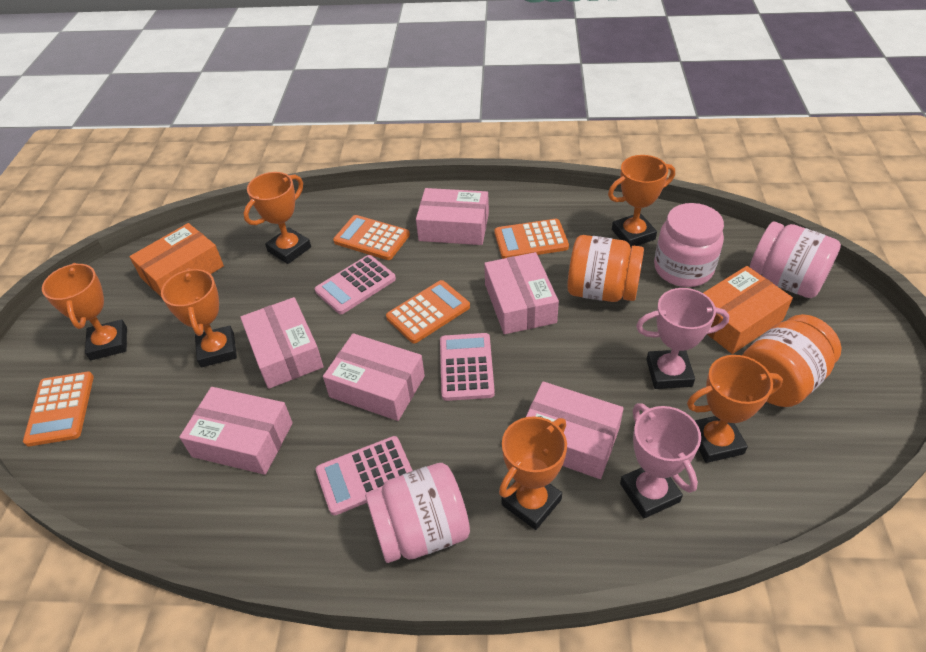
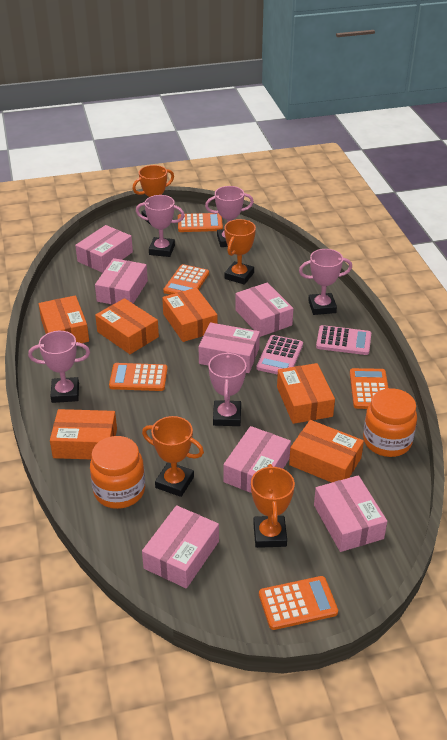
orange box: [129,223,224,296] [703,266,793,354] = 2 -> [39,295,89,343] [50,409,117,459] [95,298,159,354] [162,288,218,342] [277,363,335,424] [289,420,364,483] = 6
orange calculator: [23,372,94,446] [333,215,410,260] [386,280,470,343] [494,219,569,259] = 4 -> [109,363,168,391] [163,264,209,295] [178,213,223,232] [259,576,338,630] [350,368,388,409] = 5
orange trophy: [42,263,127,360] [161,268,237,367] [243,172,311,264] [499,416,567,530] [608,155,675,247] [687,355,783,463] = 6 -> [132,165,174,226] [142,416,204,497] [224,219,256,285] [251,464,295,548] = 4
pink box: [179,387,293,475] [240,297,324,389] [323,333,425,421] [416,188,489,245] [484,252,559,334] [526,381,624,479] = 6 -> [75,225,133,273] [95,258,148,305] [142,505,219,588] [198,322,260,373] [223,426,291,493] [235,283,294,337] [314,475,387,552] = 7
pink calculator: [315,255,396,314] [316,436,413,515] [440,333,495,401] = 3 -> [256,335,303,375] [316,325,371,355] = 2
pink jar: [365,463,470,563] [654,203,724,287] [750,221,841,298] = 3 -> none = 0
pink trophy: [620,403,701,519] [636,288,729,389] = 2 -> [28,331,90,403] [136,195,185,257] [205,186,254,247] [208,352,246,426] [299,249,352,315] = 5

